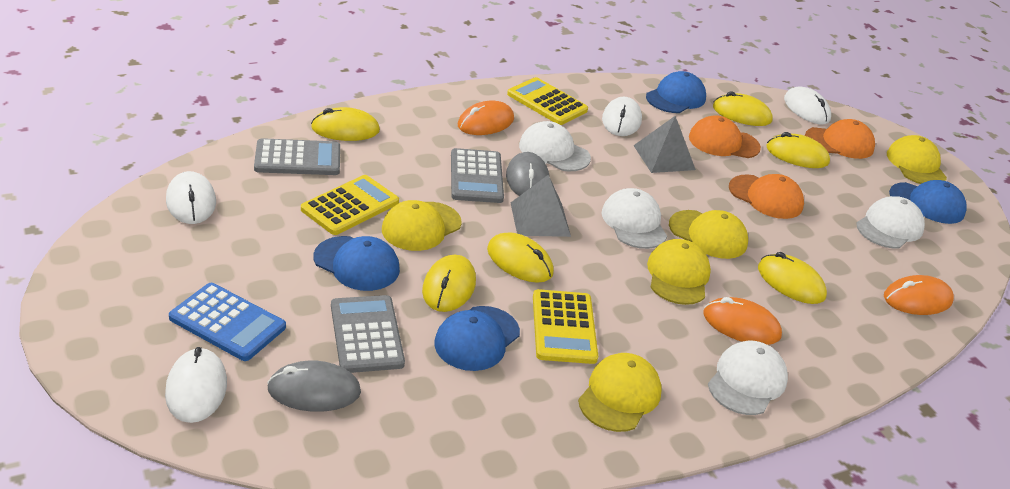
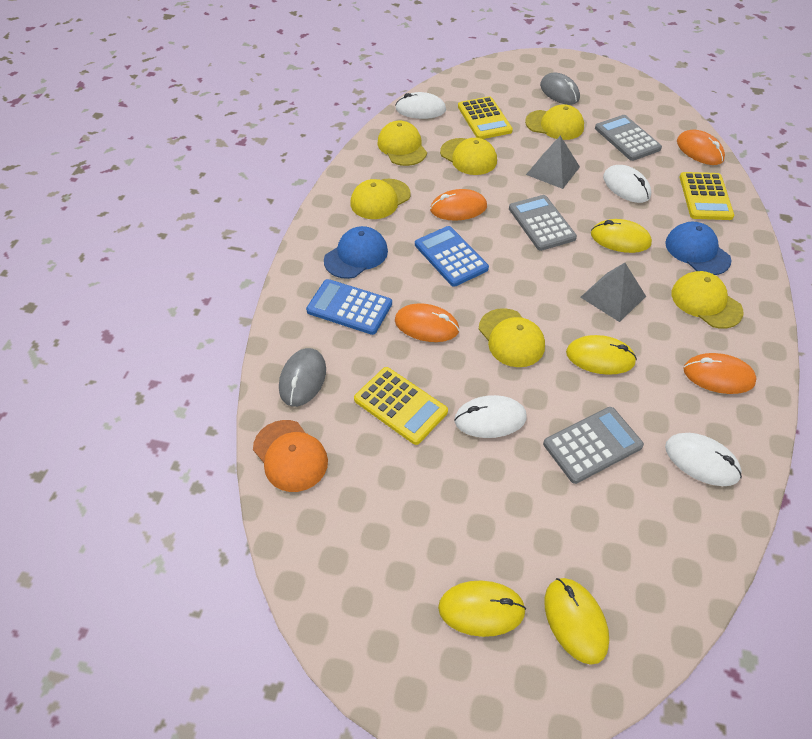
blue calculator: [169,283,286,361] = 1 -> [306,279,392,335] [415,226,489,287] = 2
blue cap: [314,236,400,291] [434,306,520,371] [646,71,706,113] [889,180,967,224] = 4 -> [324,226,388,279] [665,222,731,275] = 2
orange cap: [689,115,761,158] [729,174,804,219] [805,119,875,159] = 3 -> [253,420,328,492] = 1
orange mouse: [457,101,514,135] [703,297,782,345] [884,275,954,315] = 3 -> [395,303,459,342] [430,189,487,221] [677,130,725,165] [683,353,757,394] = 4
white cap: [519,121,591,171] [602,188,667,249] [708,340,788,415] [856,196,925,248] = 4 -> none = 0
yellow cap: [382,200,462,251] [578,353,661,432] [647,239,711,305] [669,210,748,259] [887,135,947,184] = 5 -> [350,179,411,219] [377,121,427,166] [440,138,497,175] [479,308,545,367] [525,104,584,140] [671,271,744,329] = 6
yellow mouse: [311,107,380,141] [422,255,476,312] [487,232,554,283] [713,92,773,126] [758,252,827,304] [767,132,830,168] = 6 -> [438,580,526,637] [544,578,609,665] [566,335,637,375] [591,219,652,253] = 4

